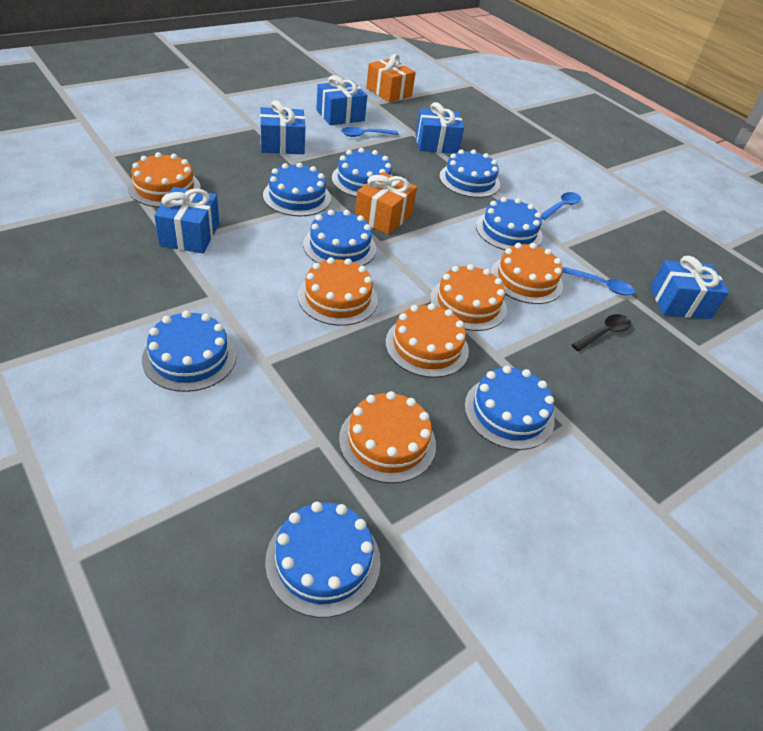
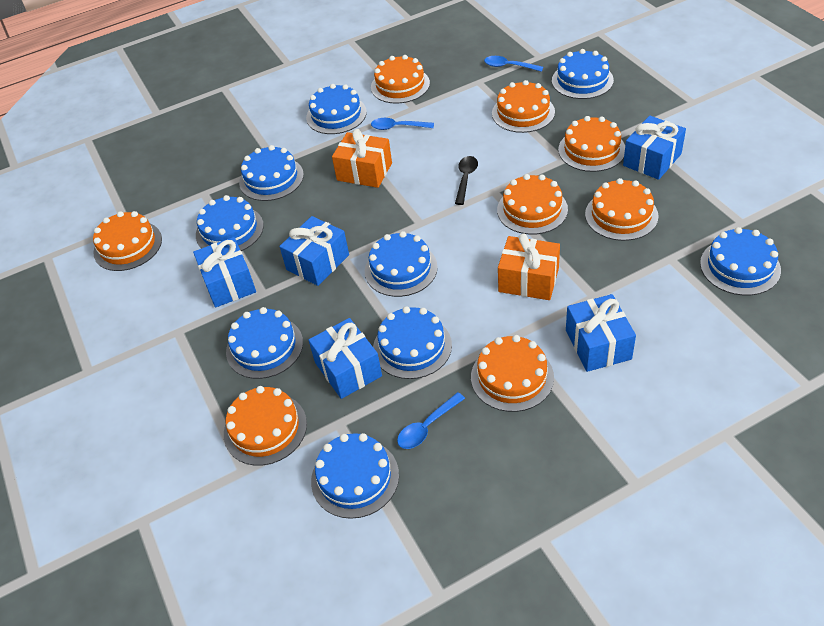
blue cake: [142,310,237,392] [263,162,331,216] [265,502,380,618] [303,210,376,266] [332,148,392,197] [439,149,500,198] [464,366,555,450] [476,197,543,250] = 8 -> [196,195,264,251] [226,307,303,379] [239,145,304,201] [306,84,367,134] [311,433,399,519] [365,231,438,297] [373,306,452,379] [552,49,614,99] [700,227,781,296] = 9
orange cake: [128,152,201,207] [298,257,378,326] [339,391,436,483] [385,303,469,378] [430,264,507,331] [491,243,563,304] = 6 -> [93,211,162,271] [224,386,307,466] [371,55,430,104] [471,335,554,412] [492,80,555,133] [497,174,568,235] [558,116,625,172] [585,178,658,241] = 8

